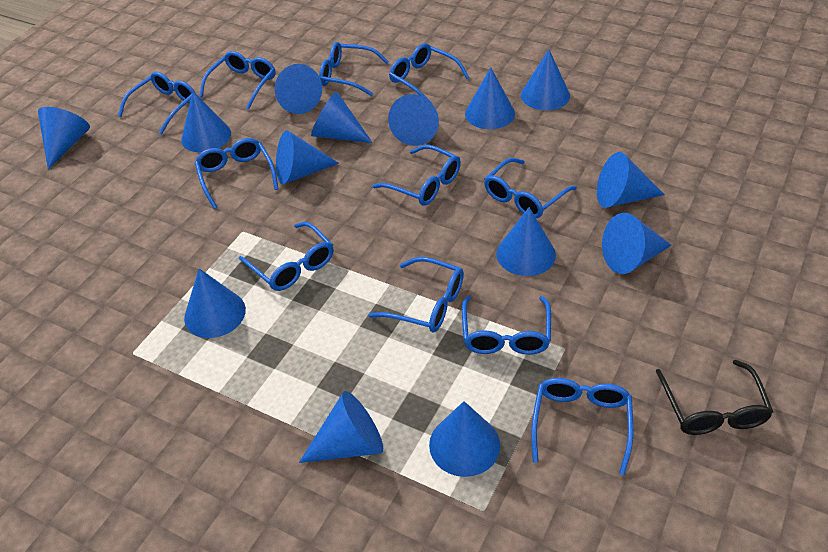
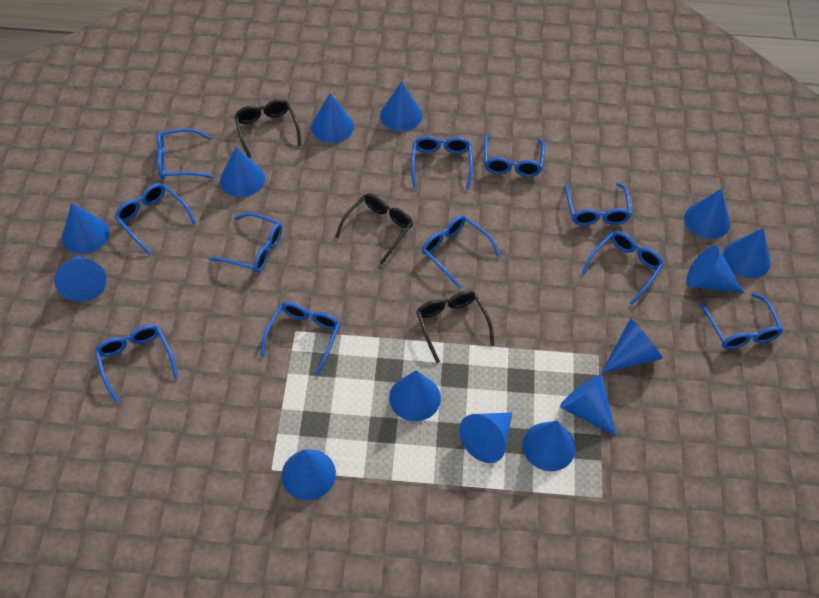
black glasses: [656,360,773,435] = 1 -> [234,99,301,158] [335,194,413,264] [416,291,495,363] = 3

